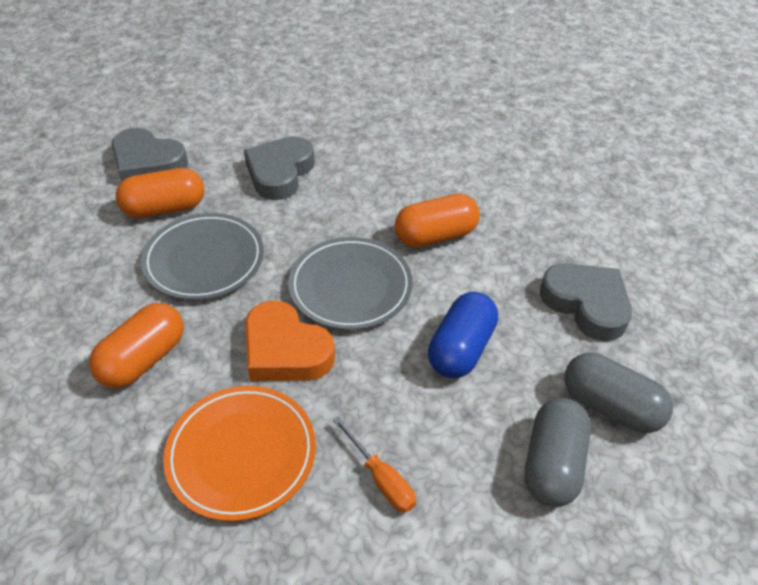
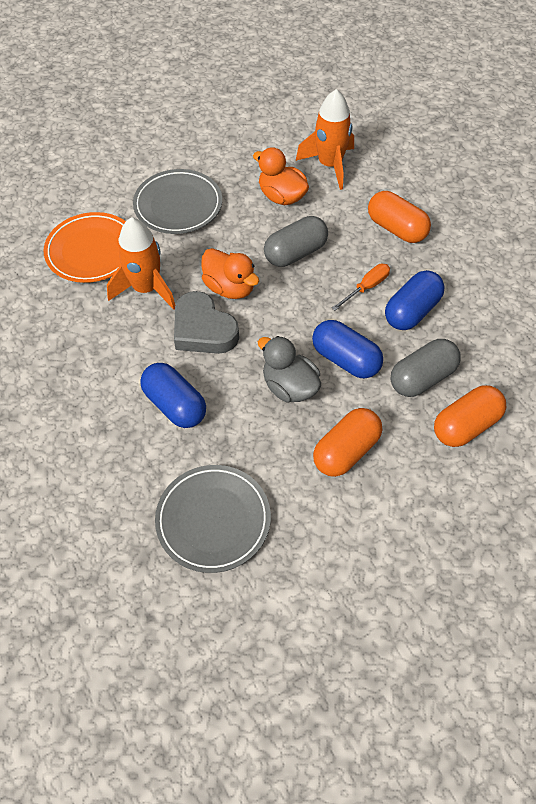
blue capsule: [428,292,498,378] = 1 -> [140,363,206,428] [312,320,383,378] [385,270,445,330] = 3
grey duck: none = 0 -> [258,336,321,403] = 1
grey heart: [111,128,188,182] [244,136,315,200] [540,263,632,341] = 3 -> [174,291,239,354] = 1
orange duck: none = 0 -> [201,248,259,299] [253,147,309,205] = 2
orange heart: [245,300,335,381] = 1 -> none = 0
orange rocket: none = 0 -> [107,217,175,310] [296,89,354,190] = 2

